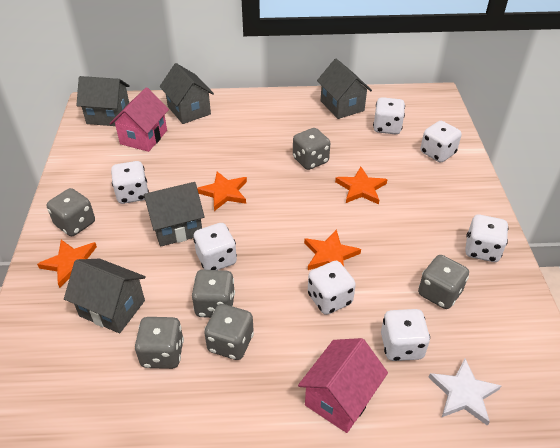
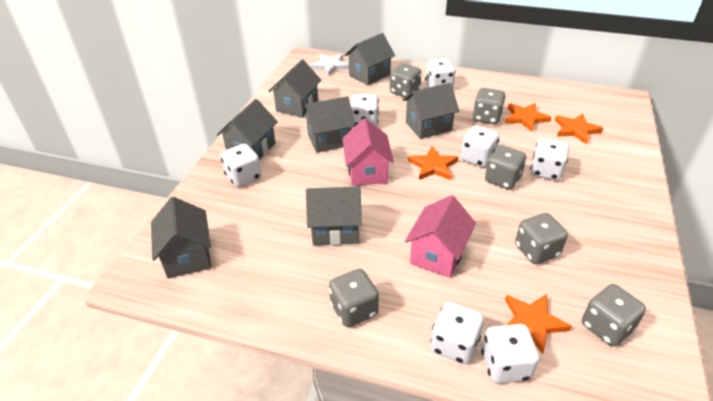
grey house: [64,259,146,333] [76,76,130,126] [143,182,205,247] [159,63,214,124] [317,59,372,119] = 5 -> [151,197,211,278] [217,99,278,160] [269,60,321,118] [302,96,355,153] [306,187,362,245] [344,33,395,85] [403,83,459,139] = 7

